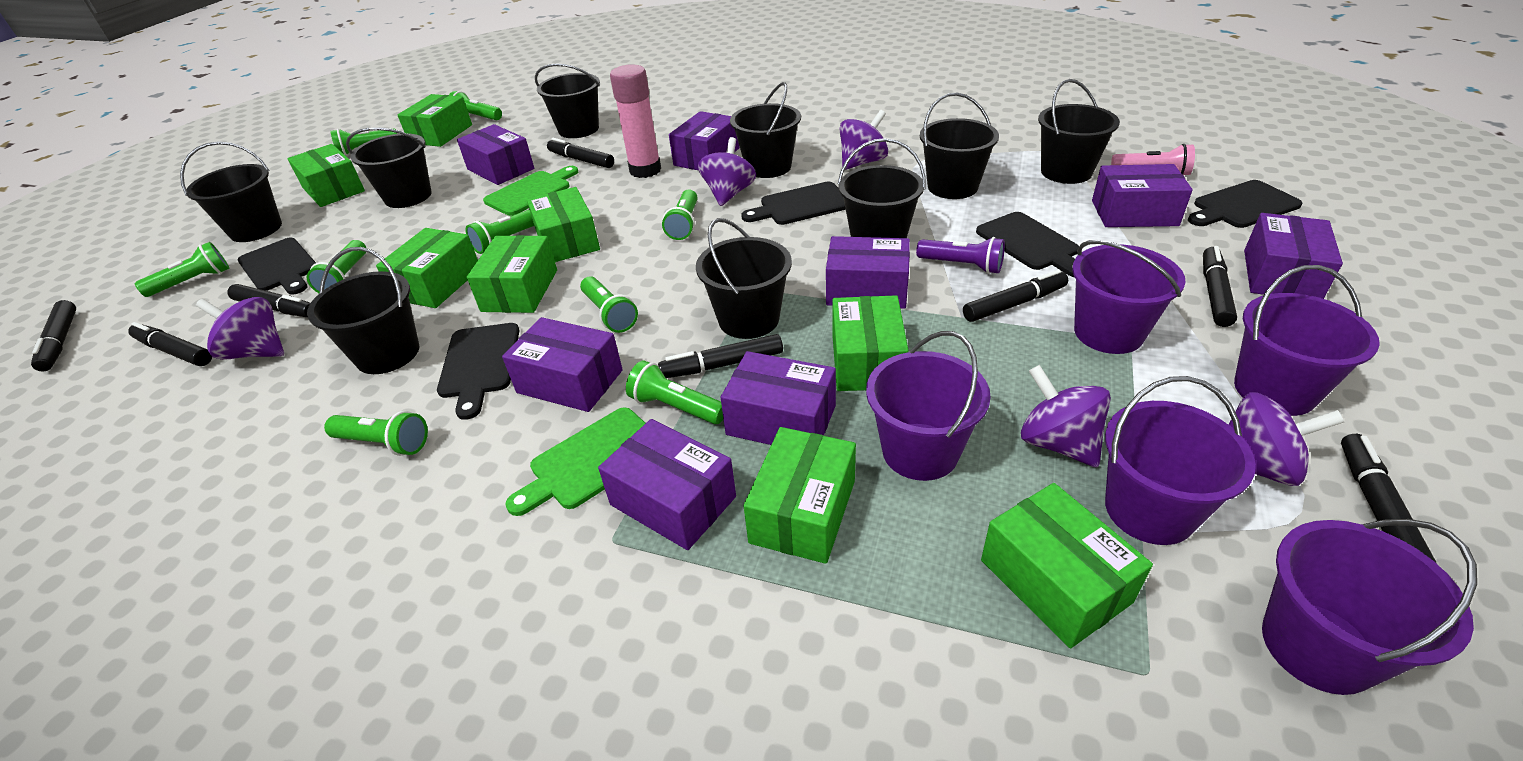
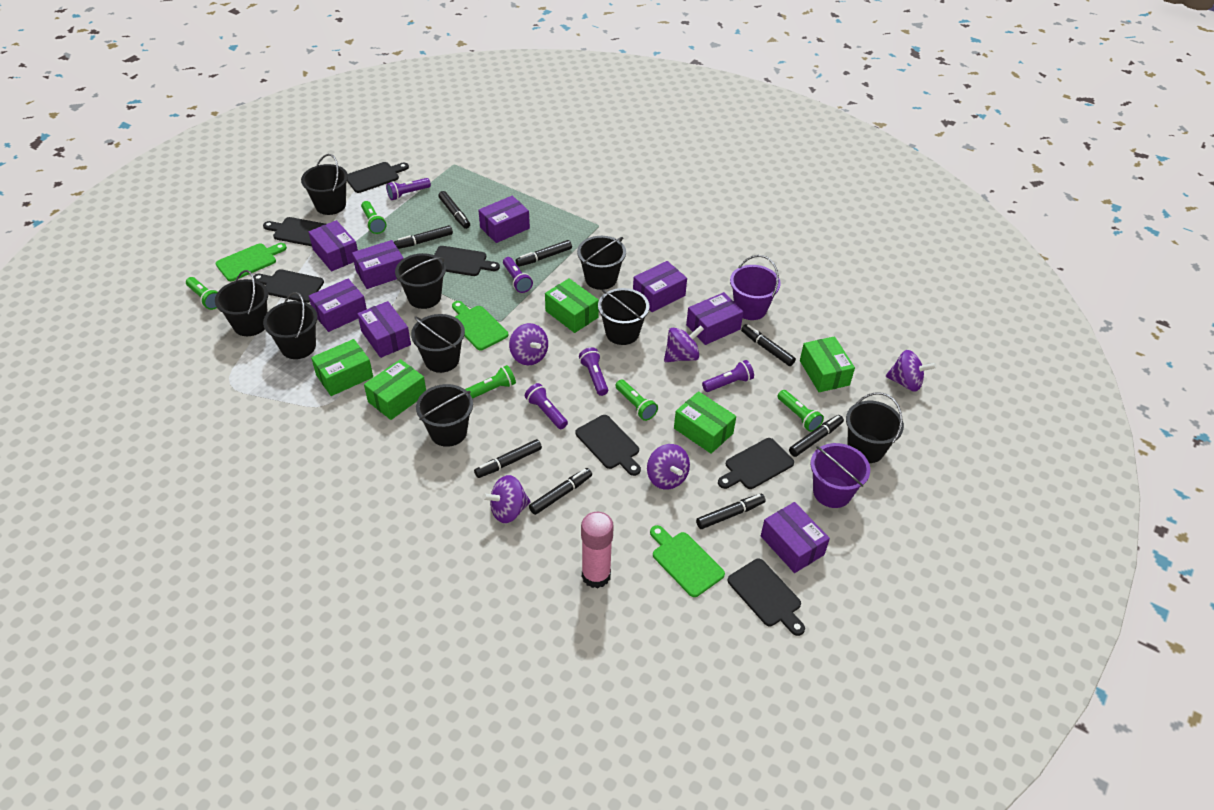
black cutting board: [238,237,316,295] [437,323,519,420] [741,182,846,225] [976,212,1079,277] [1188,180,1303,228] = 5 -> [253,269,324,303] [263,217,326,246] [347,162,409,193] [434,246,500,276] [576,415,641,476] [718,438,794,489] [728,559,805,636] = 7
green box: [287,144,365,207] [376,228,478,308] [398,94,472,147] [467,235,557,313] [527,187,600,262] [744,427,856,564] [832,295,909,391] [981,483,1153,648] = 8 -> [311,339,373,396] [364,359,426,420] [545,278,599,333] [674,391,736,454] [800,336,855,392] = 5
green cutting board: [483,166,578,216] [505,407,646,516] = 2 -> [216,243,287,281] [452,301,508,350] [650,525,725,597] = 3
green flashlight: [135,242,229,297] [307,240,366,293] [324,411,428,456] [330,129,397,155] [449,91,502,120] [465,210,534,254] [580,276,638,333] [626,360,723,424] [662,189,698,240] = 9 -> [186,277,218,310] [361,201,386,234] [465,365,516,399] [615,380,658,421] [778,390,824,432] = 5
pink flashlight: [1111,144,1195,175] = 1 -> none = 0
purple bucket: [866,331,991,481] [1072,240,1186,354] [1105,376,1256,545] [1234,265,1380,416] [1262,519,1477,695] = 5 -> [730,255,781,320] [811,443,870,508] = 2
purple flashlight: [916,237,1005,274] = 1 -> [386,178,431,200] [503,257,533,293] [525,383,568,429] [579,347,608,396] [702,360,754,392] = 5

